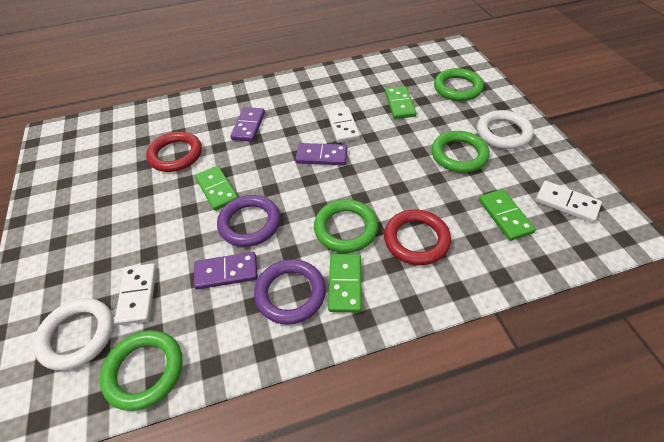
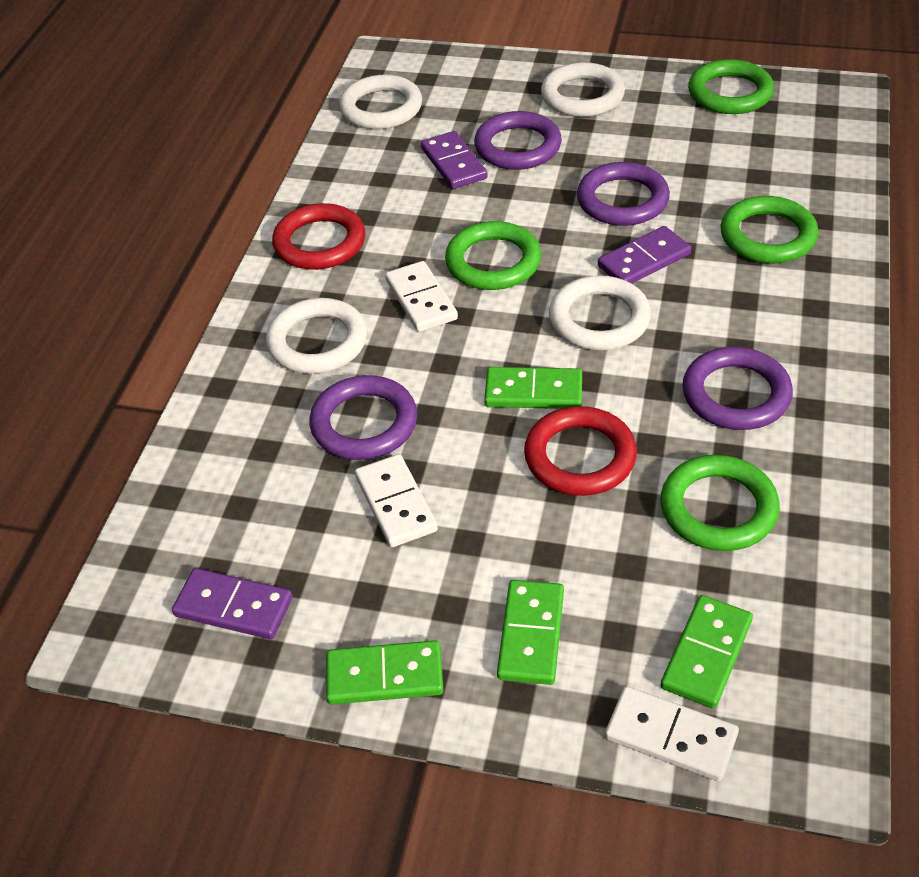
purple ring: [217,195,280,247] [254,259,326,325] = 2 -> [309,375,417,460] [474,111,562,170] [577,162,670,226] [682,347,793,430] = 4
white ring: [33,298,114,371] [477,110,534,149] = 2 -> [266,298,367,374] [339,75,422,129] [541,62,625,117] [549,275,651,350] = 4

